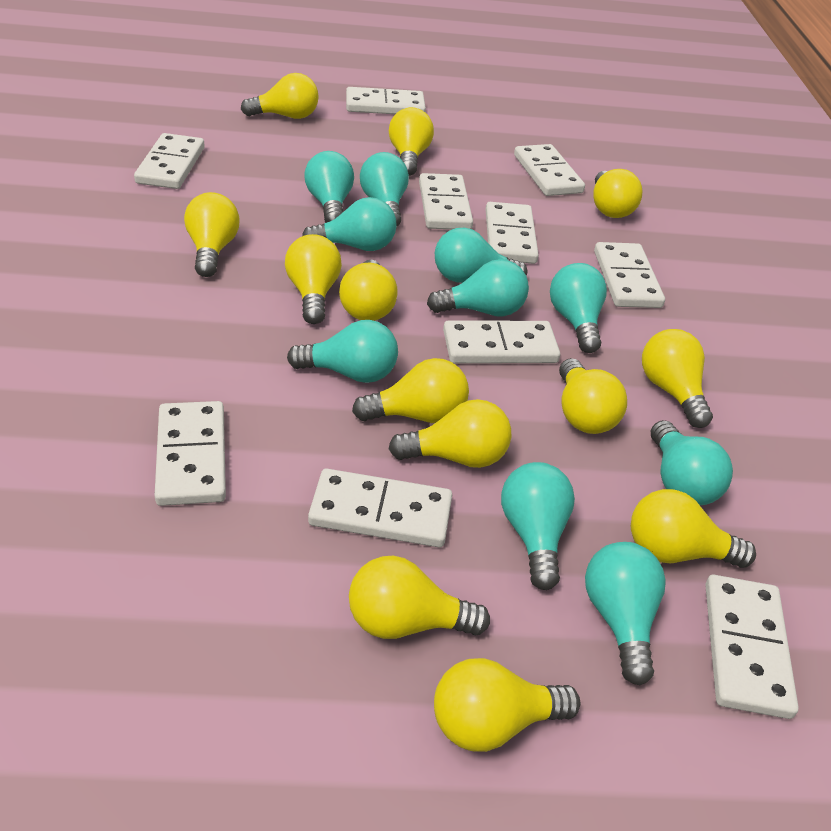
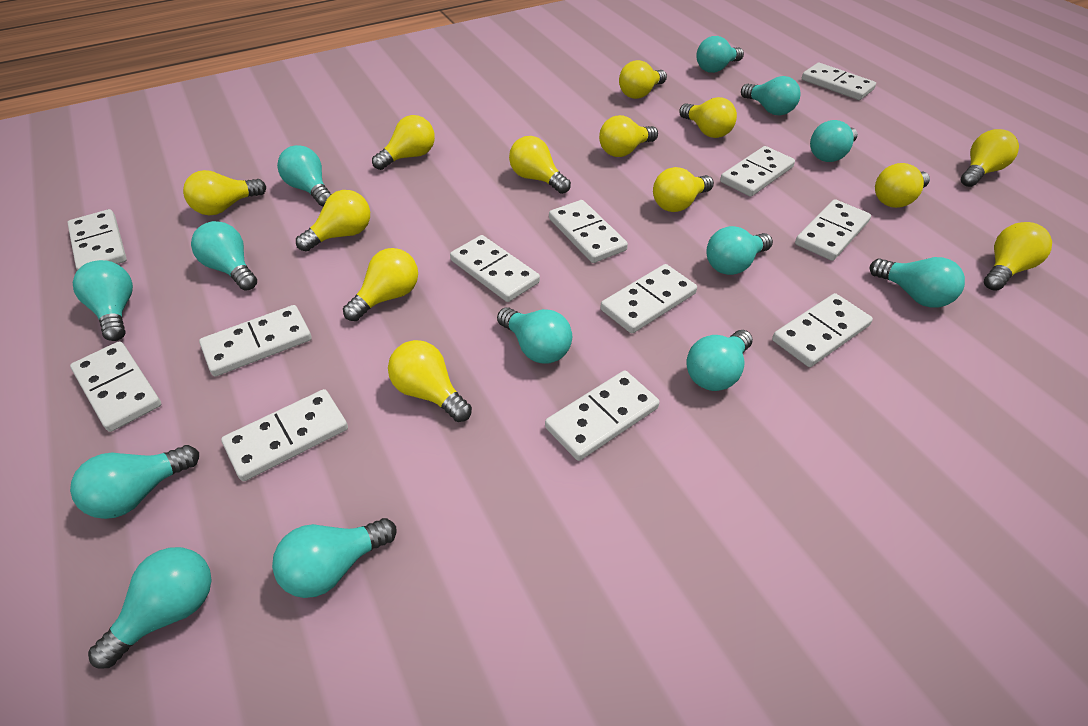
turquoise light bulb: [287,320,398,383] [302,197,397,251] [304,151,354,223] [360,152,409,226] [427,259,529,316] [435,228,527,283] [501,462,575,590] [550,263,607,353] [585,542,666,685] [651,420,733,505] = 10 -> [70,445,199,519] [72,260,133,341] [88,547,211,669] [191,221,257,291] [272,518,397,598] [277,145,331,207] [497,307,572,364] [687,330,753,391] [696,36,744,73] [706,226,773,275] [741,76,800,115] [810,120,858,162] [870,257,965,308] = 13
white domino: [134,133,205,189] [154,401,226,506] [308,468,452,547] [346,87,426,114] [419,173,473,229] [443,320,560,364] [486,202,539,264] [514,144,585,196] [594,242,665,308] [705,575,799,719] = 10 -> [67,209,127,270] [70,341,161,432] [199,305,312,376] [221,389,348,481] [450,235,540,302] [545,370,660,461] [549,200,628,263] [600,264,697,334] [720,146,795,197] [772,293,873,367] [795,199,871,261] [802,63,876,100] = 12

